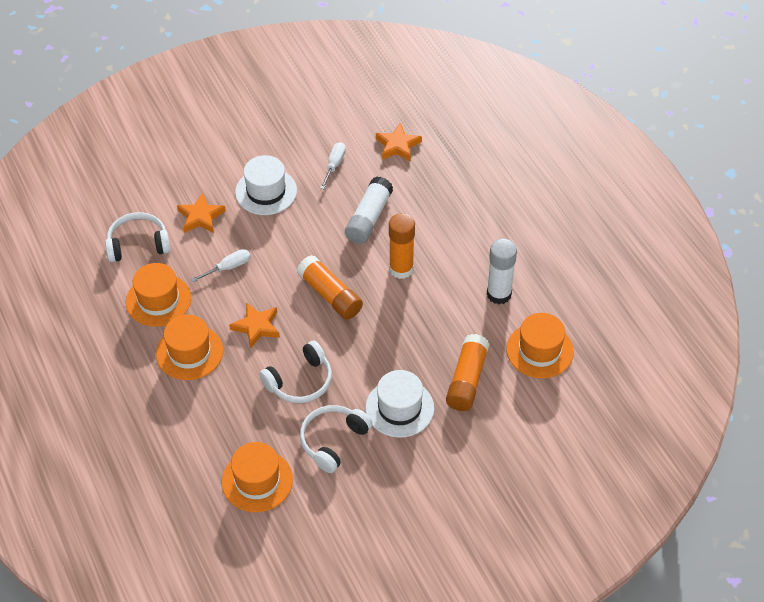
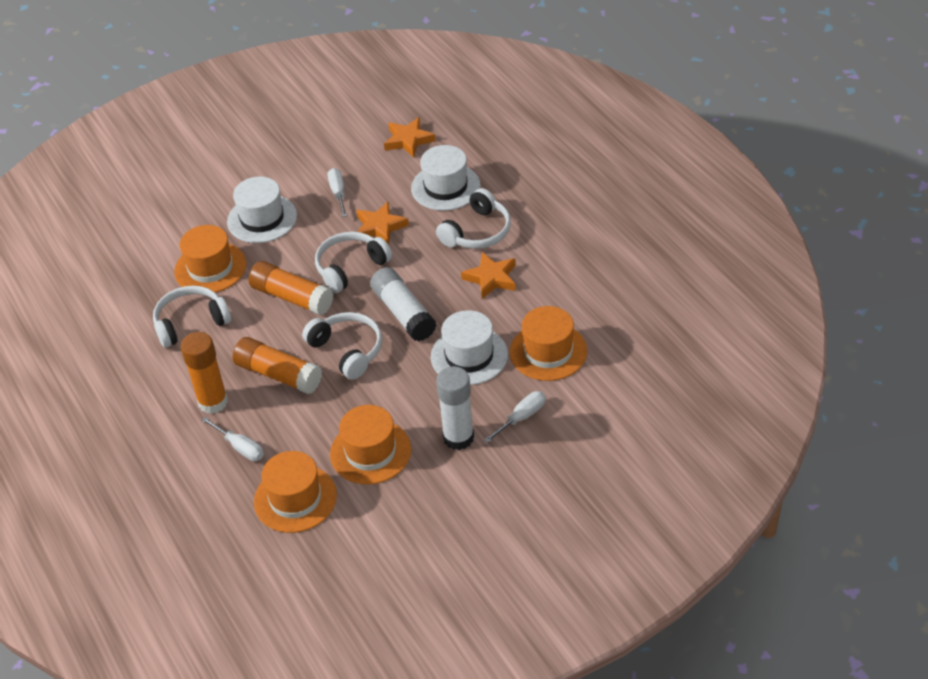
white hat: [235,155,297,215] [365,370,434,438] = 2 -> [227,177,297,243] [411,145,481,211] [431,310,508,385] = 3
white headphones: [105,212,170,262] [259,341,332,403] [300,405,373,473] = 3 -> [153,286,231,348] [302,312,382,379] [315,232,392,293] [436,188,511,249] = 4
white screwdriver: [191,249,251,282] [320,142,346,189] = 2 -> [202,417,264,461] [328,168,347,217] [484,391,546,443] = 3

